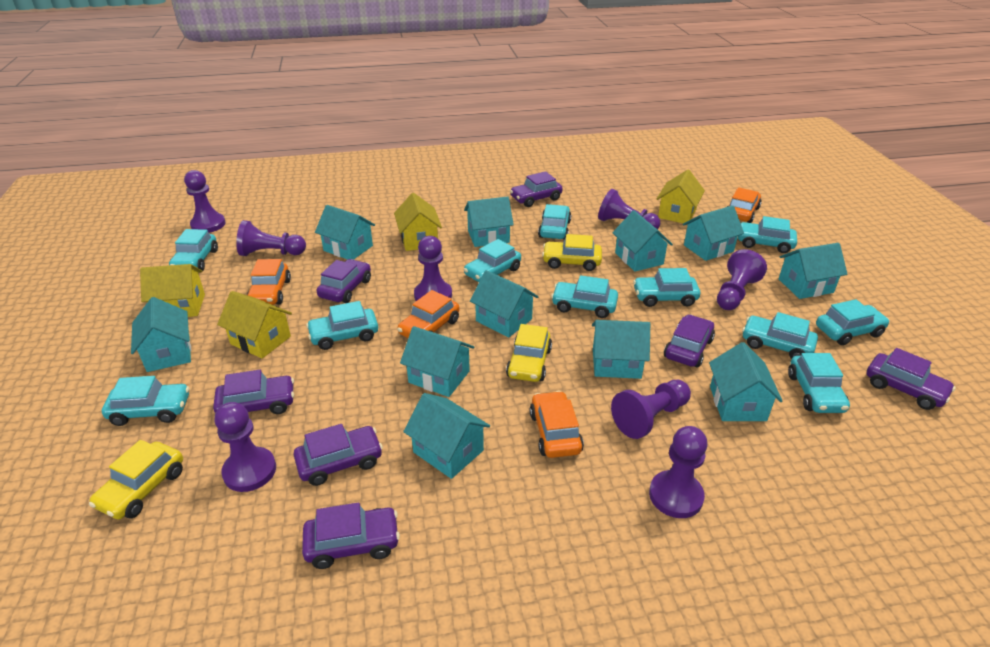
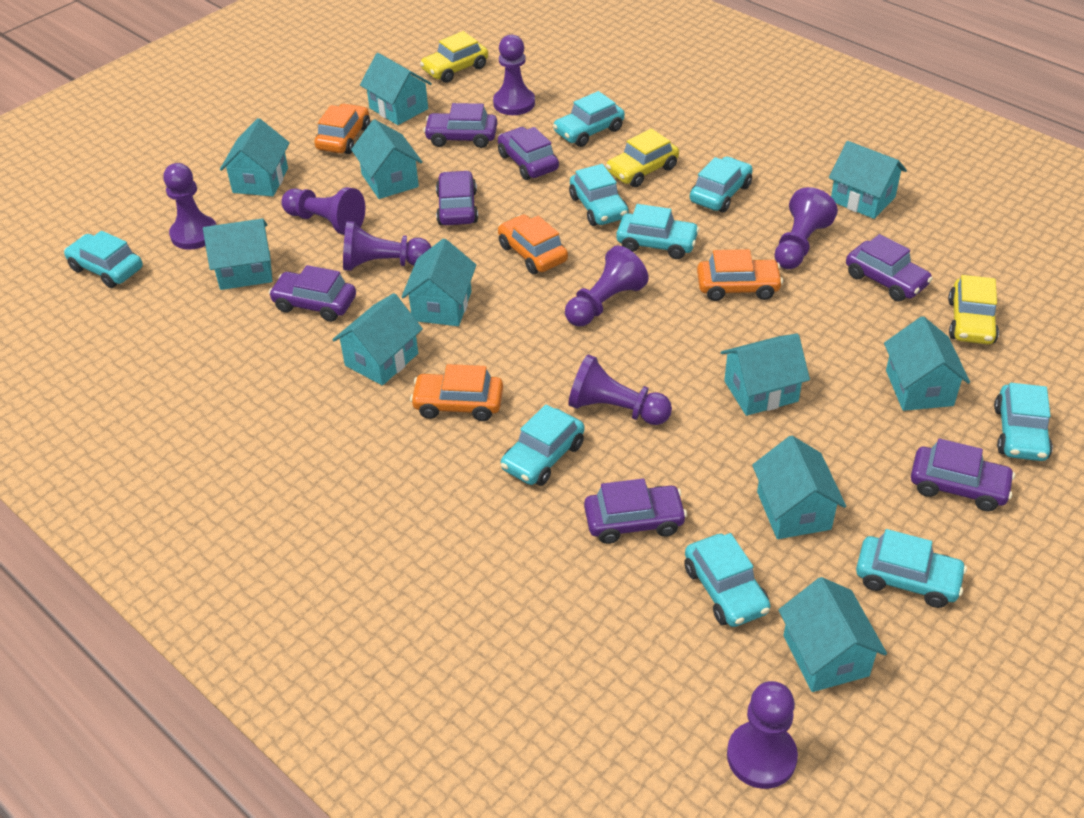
turquoise car: [102,376,190,426] [169,229,218,271] [306,301,378,350] [464,239,521,282] [538,204,571,240] [551,275,618,318] [633,268,700,307] [738,216,797,253] [742,312,818,359] [788,353,850,413] [816,299,890,345] = 11 -> [64,231,143,288] [501,404,584,486] [553,91,625,147] [569,164,629,226] [616,204,700,259] [684,533,771,627] [689,157,753,212] [856,529,967,608] [994,383,1053,461] = 9
yellow house: [140,264,205,317] [217,291,292,359] [394,193,442,251] [657,170,705,223] = 4 -> none = 0

